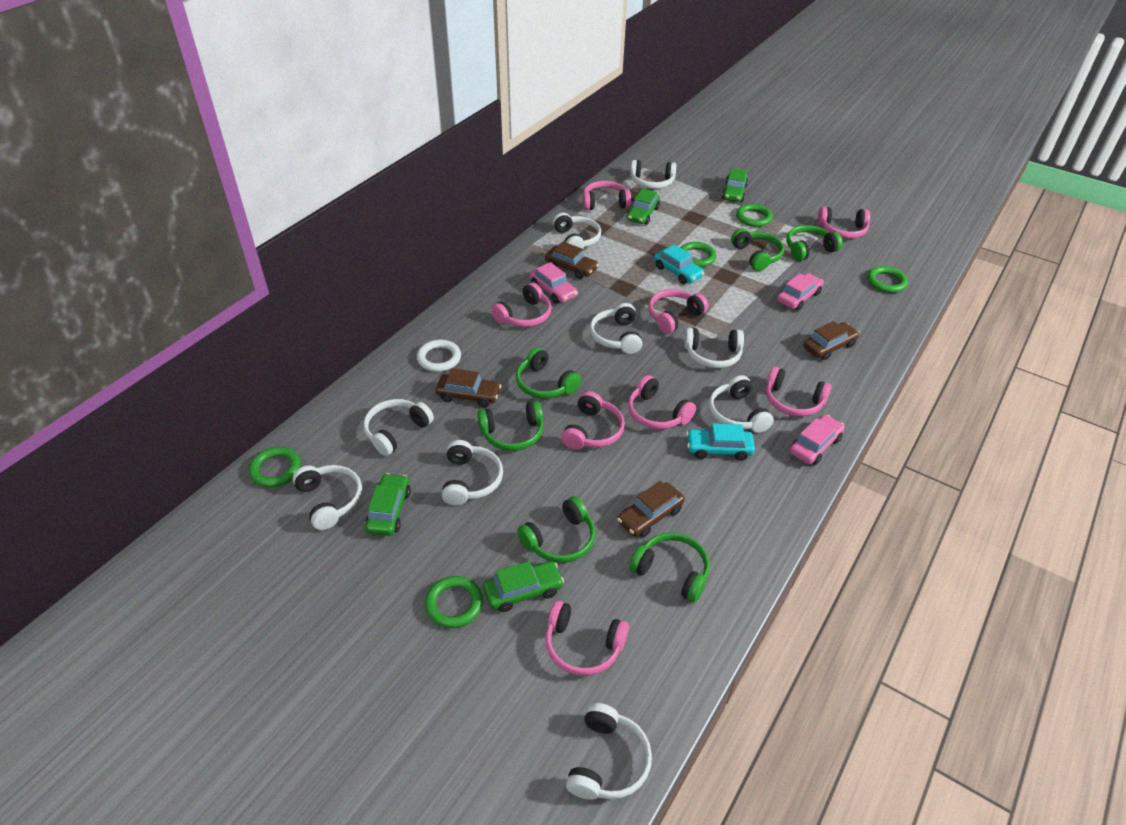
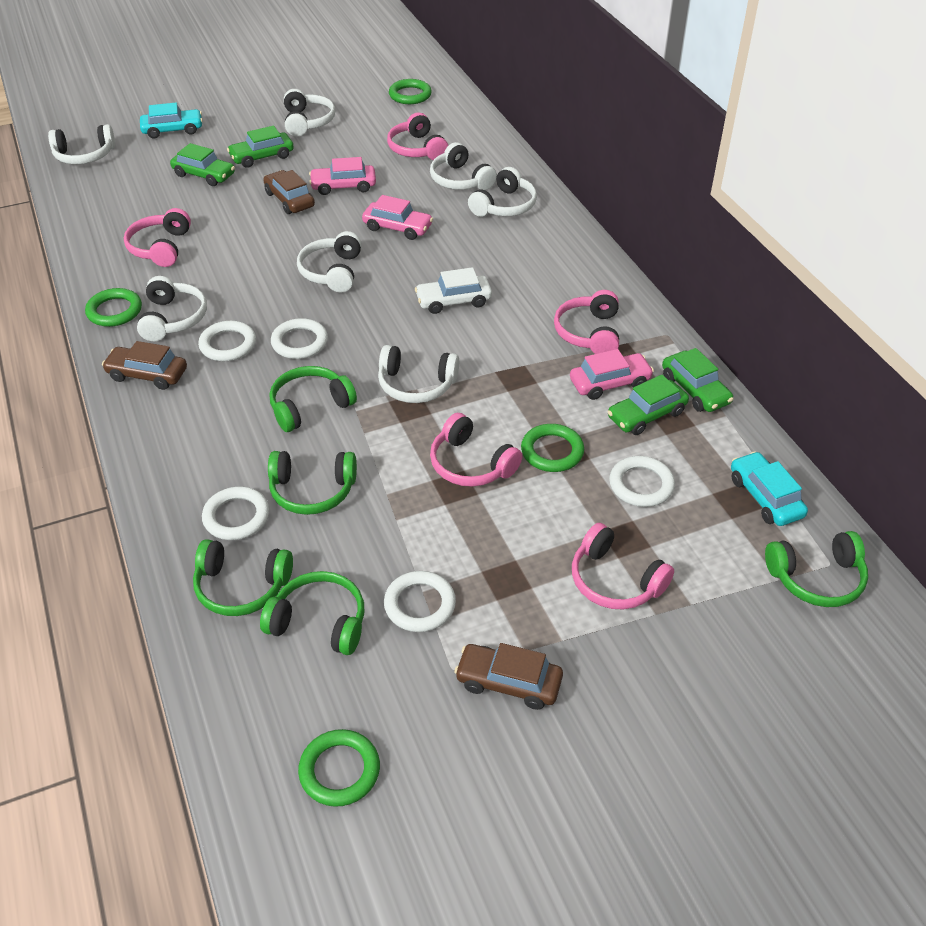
brown car: [436,368,501,407] [545,241,599,279] [617,481,685,538] [804,321,860,360] = 4 -> [102,341,187,390] [263,170,315,214] [454,643,563,710] = 3
green headphones: [478,401,543,451] [516,347,581,399] [517,496,595,563] [629,532,710,603] [731,228,784,271] [786,225,843,261] = 6 -> [193,539,293,616] [260,571,365,655] [268,451,357,515] [270,366,357,432] [765,531,868,607] = 5
green ring: [249,447,301,487] [425,576,483,628] [680,242,716,267] [736,204,773,227] [867,266,908,293] = 5 -> [85,288,142,327] [298,729,380,807] [389,79,432,104] [521,424,584,472] = 4
pink headphones: [491,283,552,327] [545,601,629,676] [561,391,625,450] [583,181,631,210] [628,375,696,430] [648,289,708,334] [766,367,832,417] [818,207,870,238] = 8 -> [124,208,191,267] [387,112,448,160] [430,413,522,487] [554,290,619,354] [572,523,674,609] = 5
white car: none = 0 -> [415,267,492,314] = 1
white headphones: [293,465,362,530] [363,399,434,456] [442,440,503,505] [553,213,601,249] [566,703,652,800] [590,303,642,354] [630,160,676,189] [684,328,744,368] [709,375,774,433] = 9 -> [48,124,115,164] [137,276,207,341] [284,89,335,136] [297,231,362,292] [378,345,459,403] [430,142,497,190] [468,167,537,217] = 7
white ring: [417,340,461,372] = 1 -> [198,321,256,361] [202,487,270,540] [271,318,328,359] [384,571,456,632] [609,456,675,507] = 5

